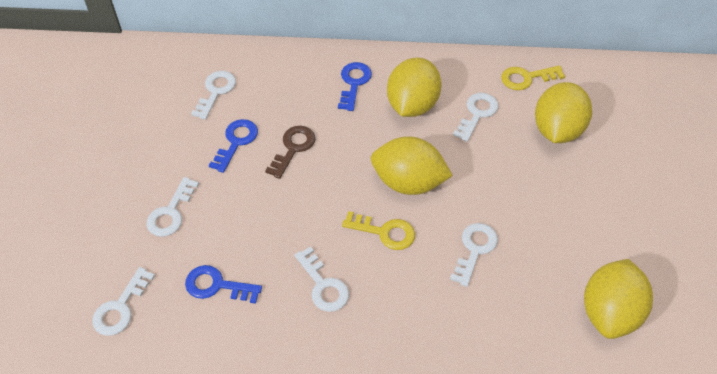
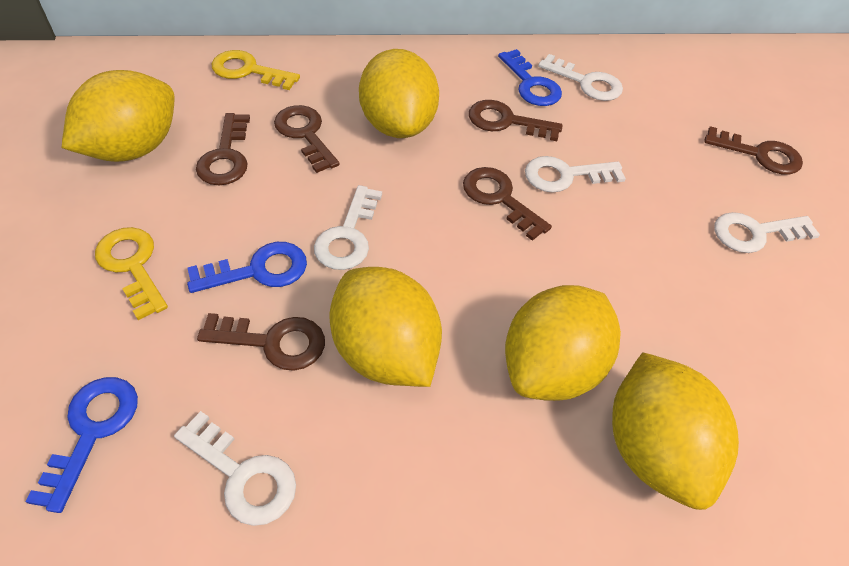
brown key: [265,126,316,179] = 1 -> [196,113,250,185] [197,313,325,371] [274,105,339,173] [463,167,552,241] [469,100,563,141] [704,126,803,175] = 6
white key: [92,267,155,336] [146,177,199,237] [191,71,236,120] [294,246,349,312] [450,223,498,287] [453,93,498,142] = 6 -> [174,411,296,526] [314,185,382,270] [525,156,626,193] [538,54,623,101] [714,212,820,253] = 5
yellow lemon: [371,137,453,195] [387,58,442,117] [535,82,592,143] [584,259,653,339] = 4 -> [62,70,175,162] [329,267,442,387] [359,49,439,138] [505,285,621,401] [612,352,739,510] = 5

